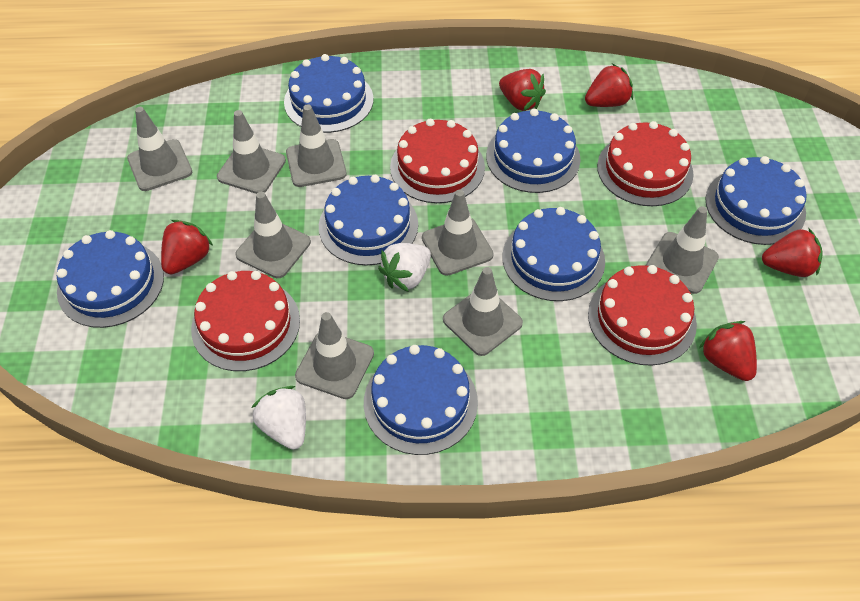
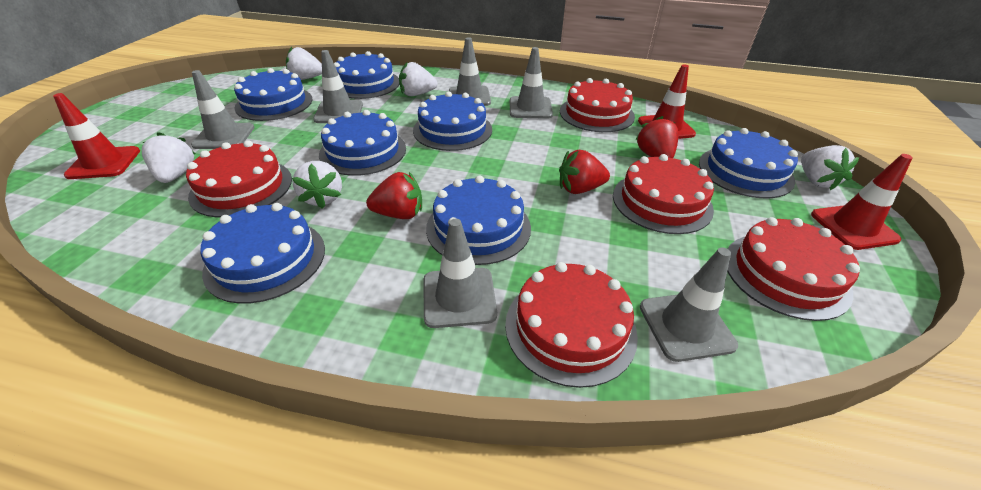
grey traffic cone: [127,107,192,191] [217,110,286,194] [235,192,311,278] [286,104,347,187] [295,312,374,399] [422,190,494,276] [443,267,523,356] [646,206,719,294] = 8 -> [191,70,255,149] [313,50,363,123] [424,219,497,328] [449,37,491,106] [510,47,553,119] [640,247,738,362] = 6
red cake: [191,271,300,371] [390,119,485,203] [588,265,697,366] [597,121,694,206] = 4 -> [186,140,292,218] [505,262,638,388] [560,78,635,132] [613,154,714,234] [727,217,860,321] = 5
red strawberry: [161,220,213,274] [499,69,546,111] [585,64,633,107] [699,321,757,381] [762,228,823,277] = 5 -> [366,172,422,219] [559,150,610,194] [635,116,678,158] = 3
red traffic cone: none = 0 -> [53,93,140,179] [638,64,696,139] [811,154,913,250] = 3
white strawberry: [251,386,306,450] [378,243,431,292] = 2 -> [142,132,195,183] [286,47,322,80] [292,161,342,209] [399,62,437,96] [801,145,859,191] = 5

